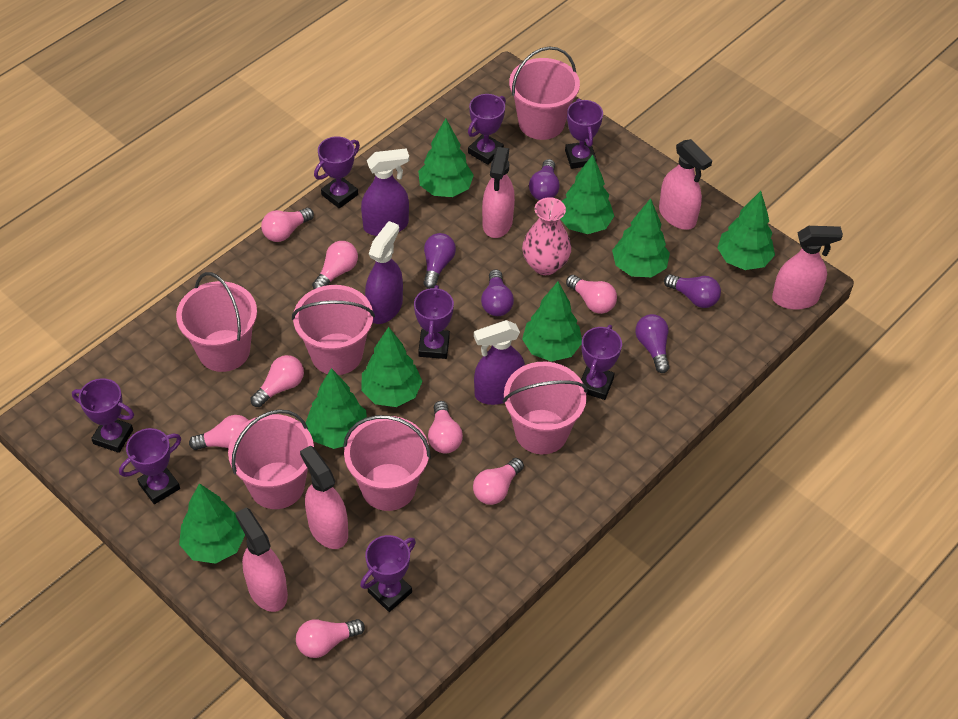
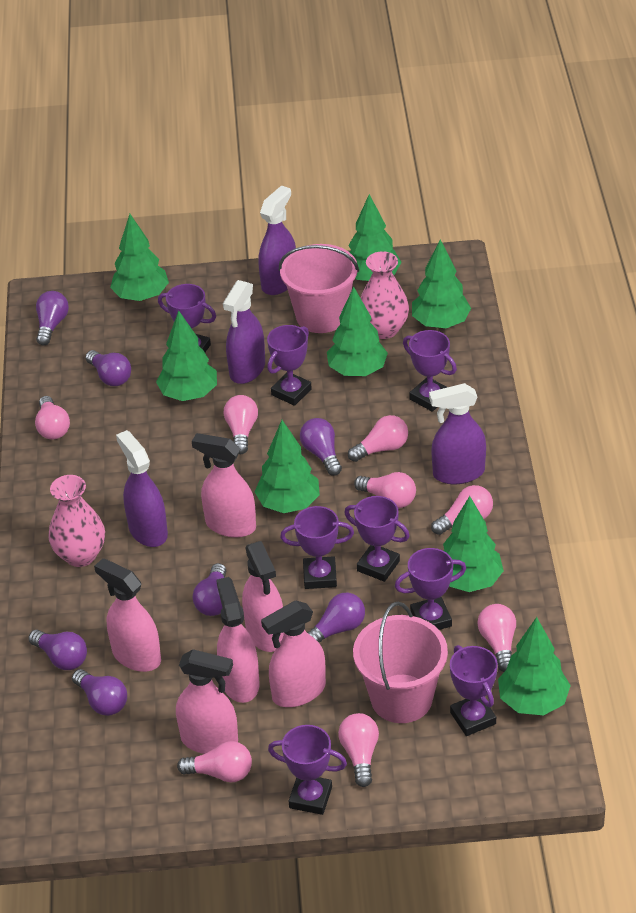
pink bucket: [176,272,257,372] [228,409,314,509] [292,285,375,375] [343,415,431,511] [503,362,587,454] [509,47,580,140] = 6 -> [279,244,359,333] [353,602,448,723] = 2
pink spray bottle: [235,507,288,612] [300,445,348,549] [482,147,515,238] [659,139,712,230] [772,226,843,310] = 5 -> [94,558,161,672] [176,649,238,754] [192,433,256,538] [216,577,259,703] [242,541,284,652] [261,601,326,707] = 6
pink vase: [522,197,571,275] = 1 -> [48,475,105,567] [360,251,409,339] = 2
purple light bulb: [423,233,456,289] [481,269,514,316] [529,159,560,200] [635,314,670,373] [664,274,721,308] = 5 -> [28,630,87,670] [36,291,69,345] [72,669,127,716] [85,350,131,386] [193,563,226,616] [300,418,342,476] [307,593,365,642] = 7
purple spray bottle: [361,148,409,236] [365,221,403,324] [474,320,525,405] = 3 -> [116,430,168,547] [223,280,265,384] [258,186,296,295] [429,383,486,484] = 4

